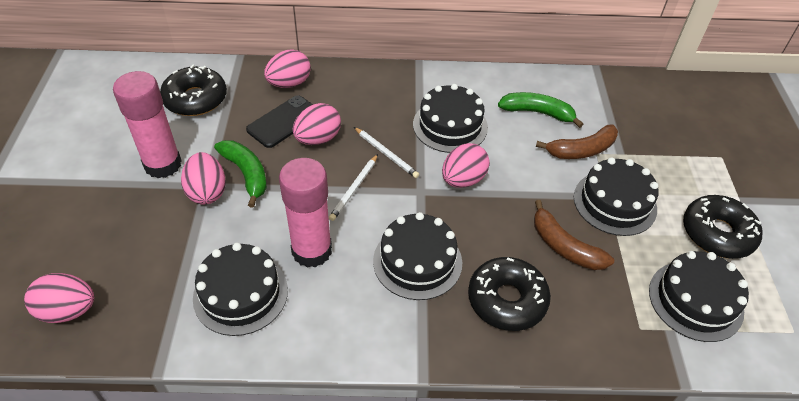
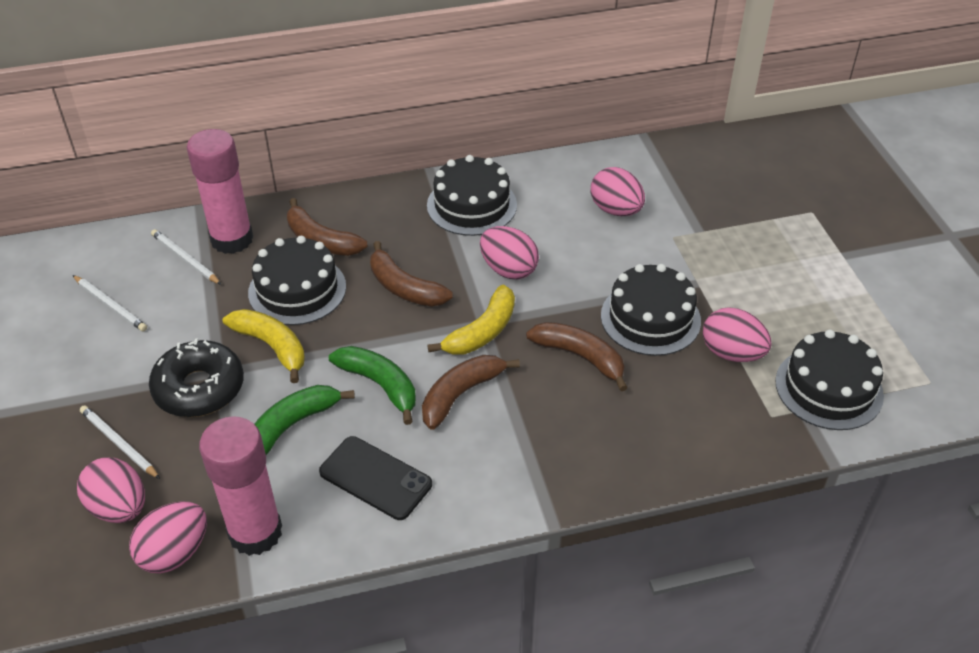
black cake: [193,243,288,336] [373,212,462,300] [413,84,488,153] [574,157,659,236] [649,251,749,342] = 5 -> [248,236,346,325] [427,155,517,236] [601,264,701,356] [775,329,884,430] = 4
black donut: [160,65,227,116] [468,257,551,331] [683,195,763,259] = 3 -> [149,338,244,417] = 1
brown banana: [534,200,614,270] [536,124,618,159] = 2 -> [287,198,368,256] [370,241,453,307] [422,355,520,430] [526,322,628,391] = 4
white pencil: [329,154,378,221] [354,127,419,178] = 2 -> [72,275,147,332] [80,405,160,479] [151,229,222,285] = 3
yellow banana: none = 0 -> [223,309,305,383] [427,285,515,355] = 2

